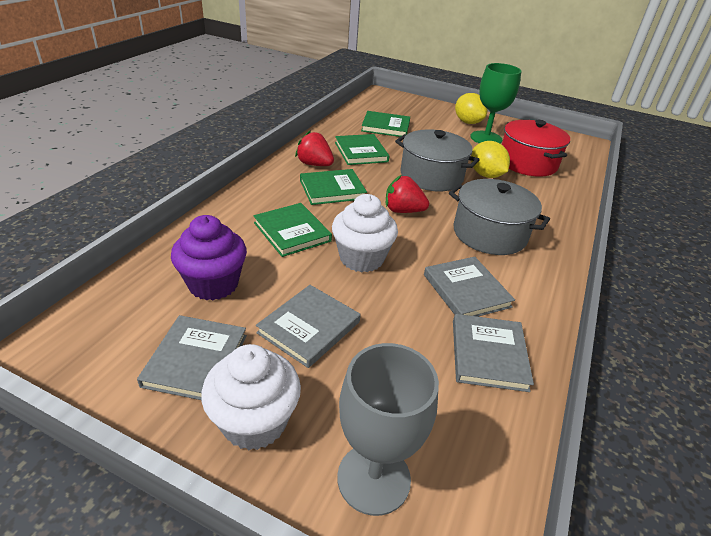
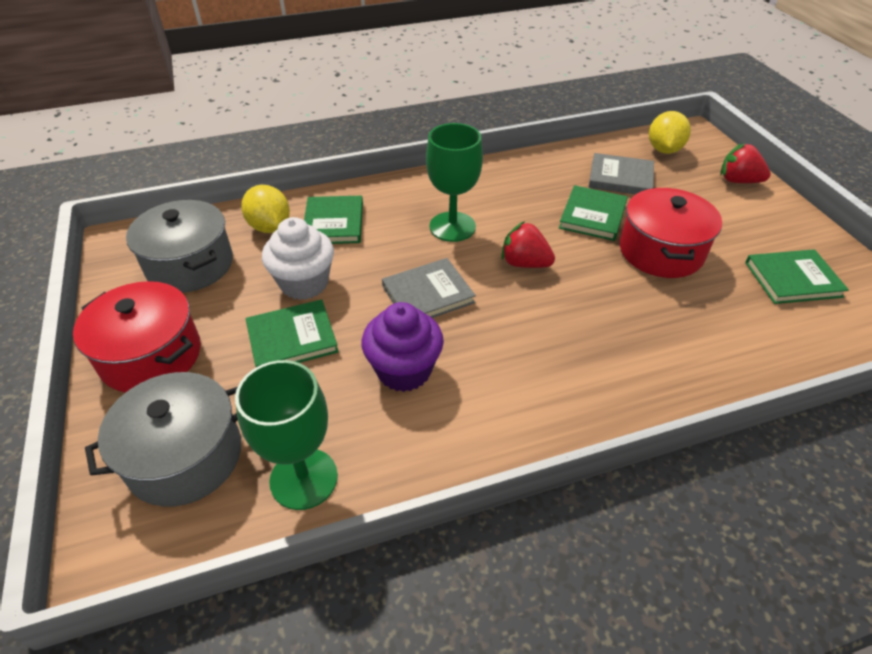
green goblet: [470,63,522,144] = 1 -> [235,360,338,510] [426,123,483,242] = 2
grey book: [137,315,247,400] [256,285,360,368] [424,257,515,317] [453,314,534,392] = 4 -> [382,258,476,318] [589,153,654,194] = 2
grey goblet: [337,343,439,516] = 1 -> none = 0
red pot: [502,120,570,177] = 1 -> [73,281,201,393] [620,188,722,278] = 2
white cupcake: [201,344,301,450] [332,194,398,272] = 2 -> [262,217,334,300] = 1

